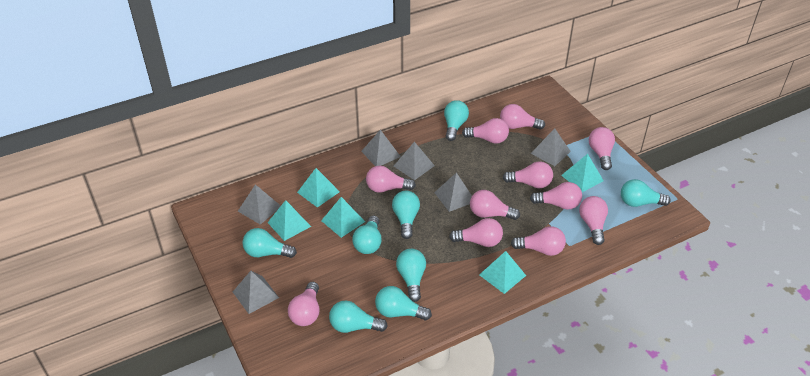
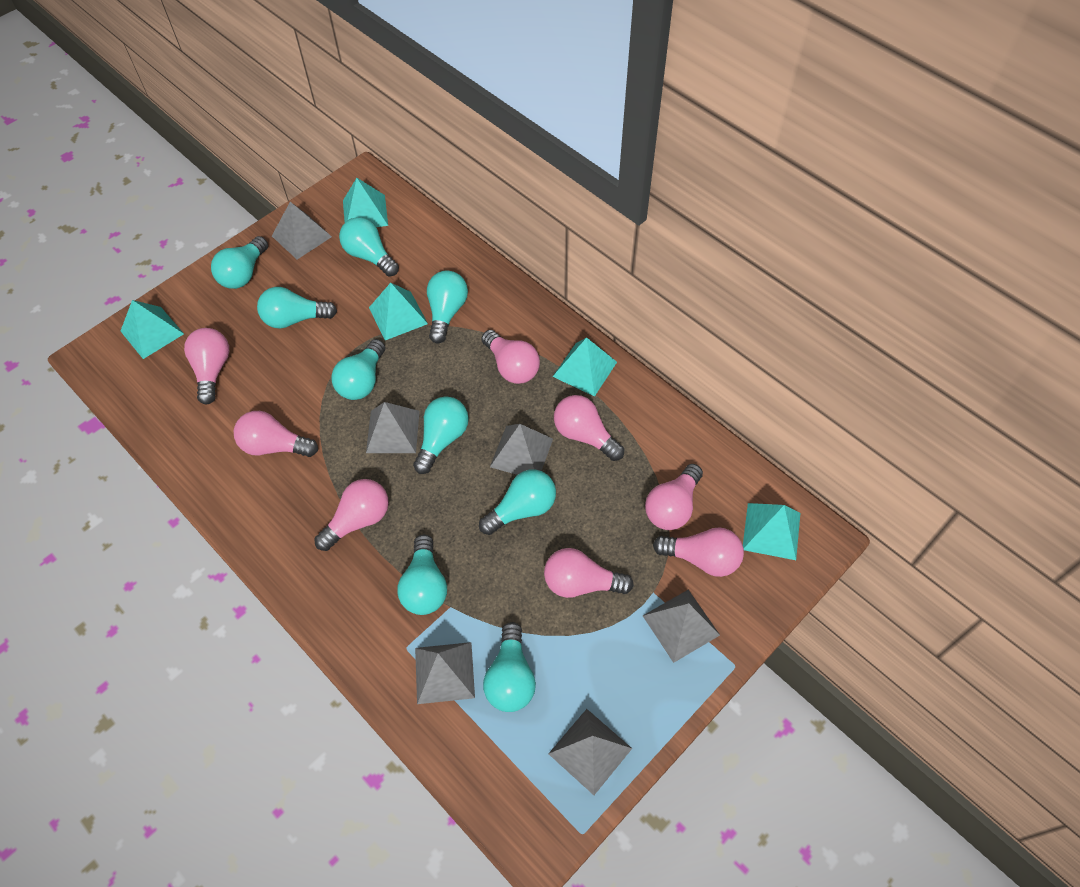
pink light bulb: [288,282,319,326] [366,166,416,193] [449,218,503,247] [462,118,509,144] [470,190,520,220] [500,104,545,130] [503,162,553,188] [511,226,566,256] [530,182,582,210] [579,196,608,245] [589,127,615,170] = 11 -> [184,328,229,405] [234,411,318,457] [315,479,389,551] [481,330,540,384] [544,548,634,598] [554,395,624,461] [645,464,703,530] [653,527,744,577] = 8
turquoise light bulb: [242,228,297,258] [329,301,388,333] [352,216,382,254] [375,286,432,320] [392,191,420,239] [396,249,426,302] [444,100,469,141] [621,179,671,207] = 8 -> [211,236,268,289] [257,287,337,329] [331,339,386,400] [339,217,399,277] [397,535,447,615] [413,396,469,474] [427,270,468,344] [479,469,556,535] [483,622,536,712] = 9

